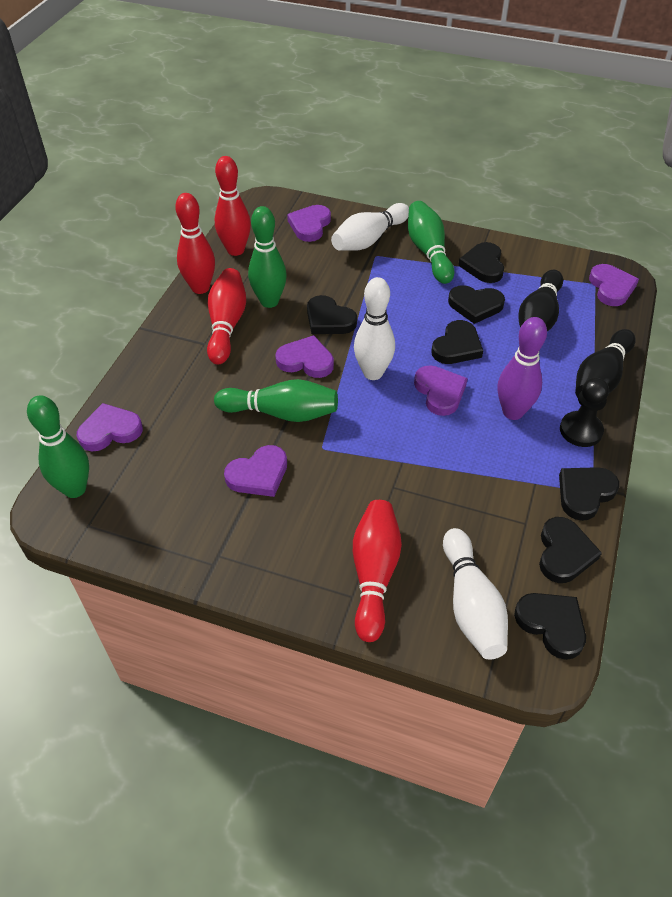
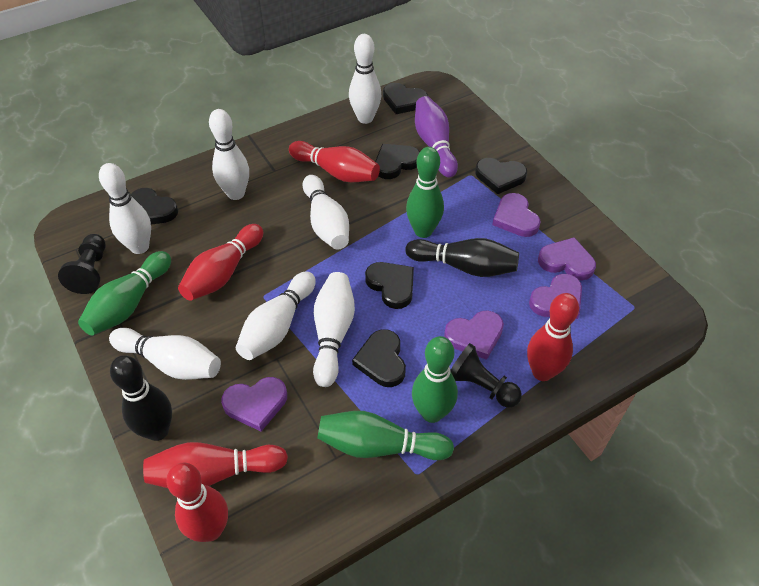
black heart: [307,295,357,334] [431,320,483,364] [448,285,505,324] [458,242,504,283] [514,593,586,660] [539,517,602,583] [559,467,619,521] = 7 -> [131,188,178,225] [352,329,406,387] [365,262,414,309] [375,144,420,179] [383,83,428,114] [475,158,527,194] = 6
black pawn: [560,378,609,447] = 1 -> [58,234,106,294] [450,343,522,408] = 2
purple heart: [77,403,143,451] [224,445,287,497] [275,335,334,378] [287,205,331,242] [414,365,468,416] [589,264,639,306] = 6 -> [221,377,287,431] [444,310,504,360] [492,193,541,237] [529,274,582,319] [538,237,596,281] = 5
red bowling pin: [175,193,215,294] [207,268,246,365] [215,156,251,256] [353,500,402,642] = 4 -> [143,442,288,488] [166,462,228,542] [178,224,264,301] [289,141,380,182] [527,293,579,381] = 5
white bowling pin: [331,203,409,251] [354,277,395,380] [443,528,508,659] = 3 -> [99,163,151,254] [109,328,221,380] [209,109,249,200] [236,271,316,360] [303,175,349,250] [313,272,355,387] [349,34,381,124] = 7

